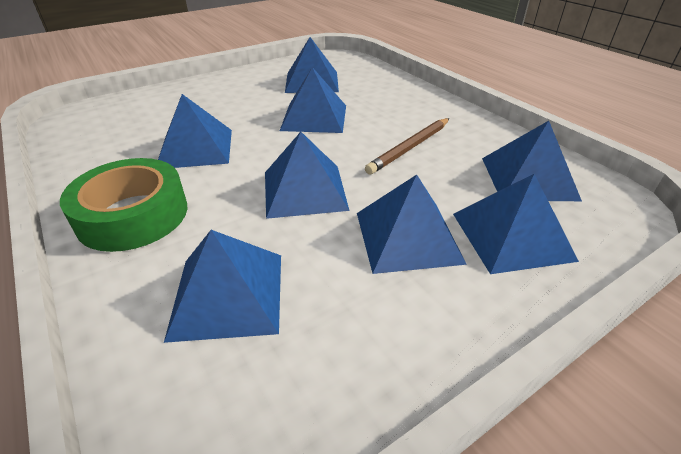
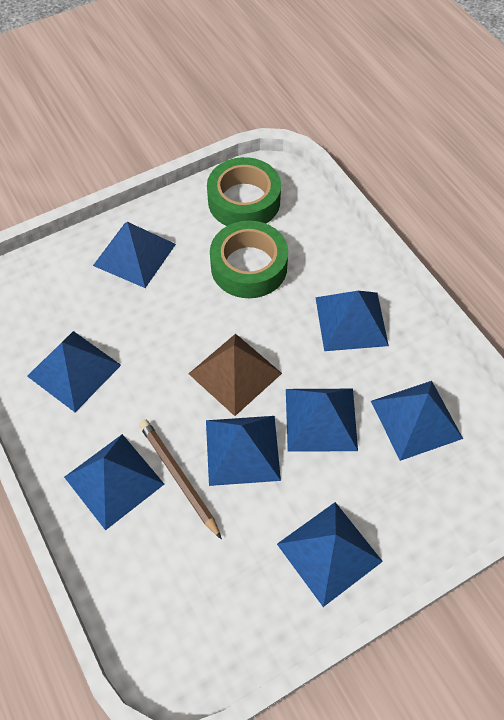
brown pyramid: none = 0 -> [189,334,282,416] = 1
green tape: [60,158,187,252] = 1 -> [207,157,281,226] [210,221,288,298] = 2

